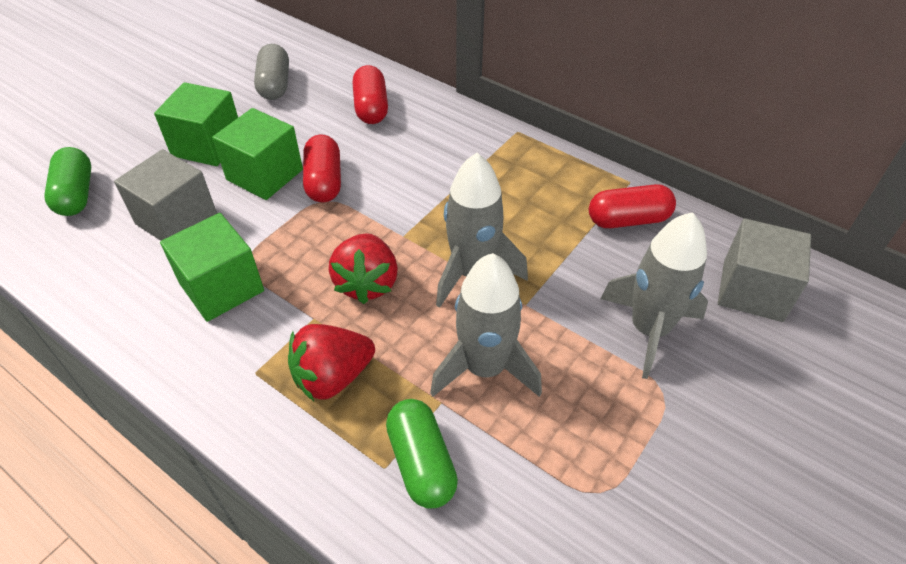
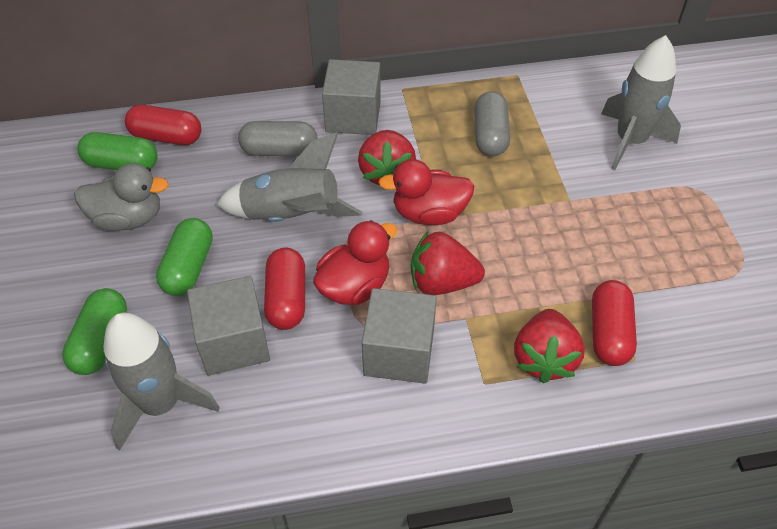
green capsule: [44,147,91,216] [386,399,458,508] = 2 -> [62,288,127,375] [78,132,158,170] [156,218,213,296] = 3
green cube: [154,82,238,166] [160,213,264,322] [212,108,303,200] = 3 -> none = 0
grey capsule: [254,44,289,100] = 1 -> [238,121,318,156] [474,91,510,156] = 2
grey cube: [114,149,217,241] [718,218,811,322] = 2 -> [187,276,270,376] [322,59,381,135] [362,288,437,384] = 3
grey duck: none = 0 -> [74,163,169,231] = 1
red duck: none = 0 -> [313,220,397,305] [378,159,474,225] = 2
red strawberry: [288,324,375,401] [329,233,398,304] = 2 -> [358,130,416,185] [411,231,485,295] [514,309,584,383] = 3

